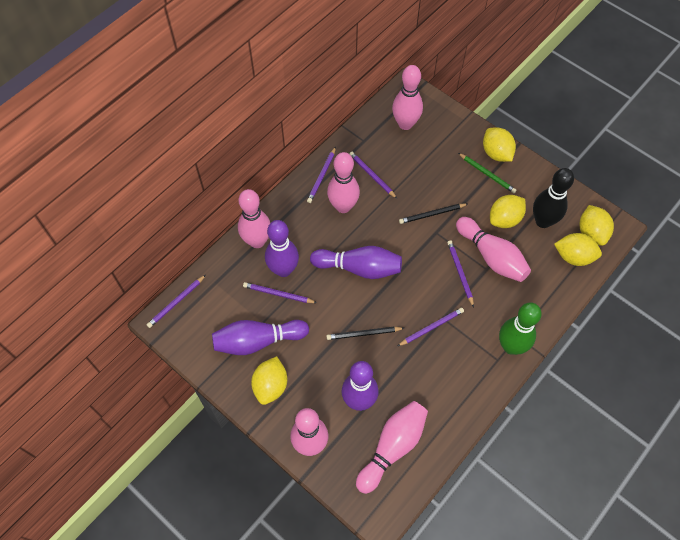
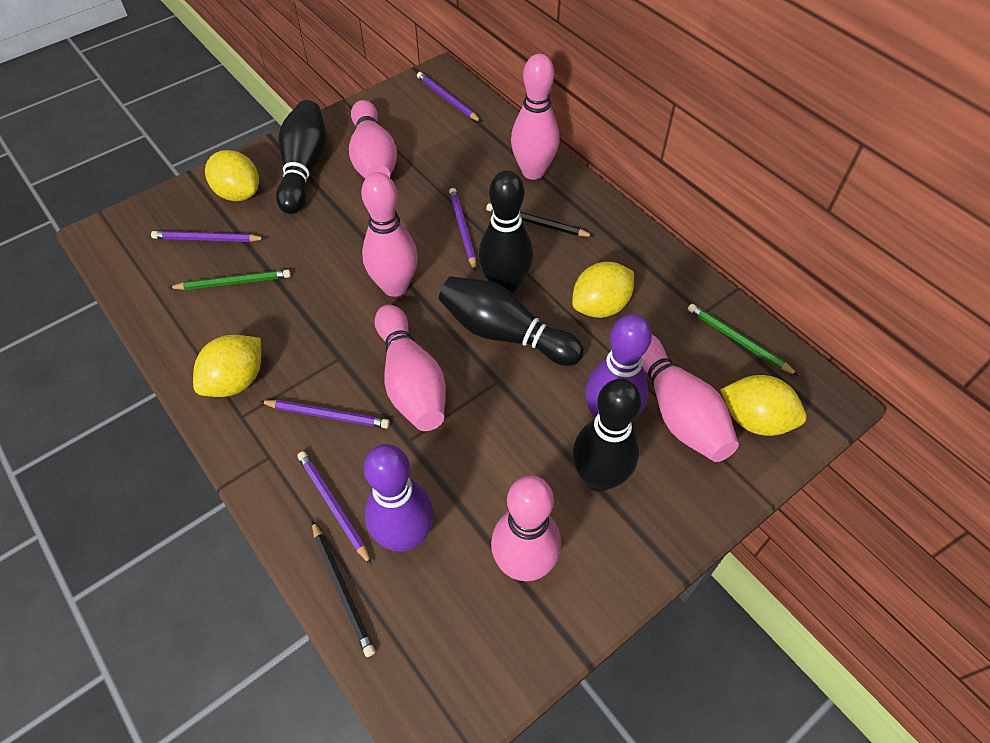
black bowling pin: [533,168,574,228] = 1 -> [276,100,327,214] [439,276,584,366] [478,171,533,293] [573,379,641,492] = 4
green bowling pin: [499,302,542,355] = 1 -> none = 0
green pencil: [458,153,516,193] = 1 -> [168,269,291,290] [688,304,799,376] = 2
purple bowling pin: [212,320,309,355] [265,220,299,277] [310,246,402,279] [341,361,378,411] = 4 -> [364,444,434,552] [585,314,652,419] = 2
purple pencil: [147,275,206,328] [243,282,317,303] [307,147,336,203] [349,152,397,199] [398,308,464,346] [447,240,474,307] = 6 -> [151,231,266,242] [260,400,390,429] [297,451,372,565] [417,72,481,122] [449,188,476,272] = 5
yellow lemon: [251,356,287,405] [483,127,516,162] [490,195,526,228] [554,233,602,266] [580,205,614,246] = 5 -> [193,335,261,397] [205,150,259,201] [572,262,634,318] [720,375,807,436] = 4

